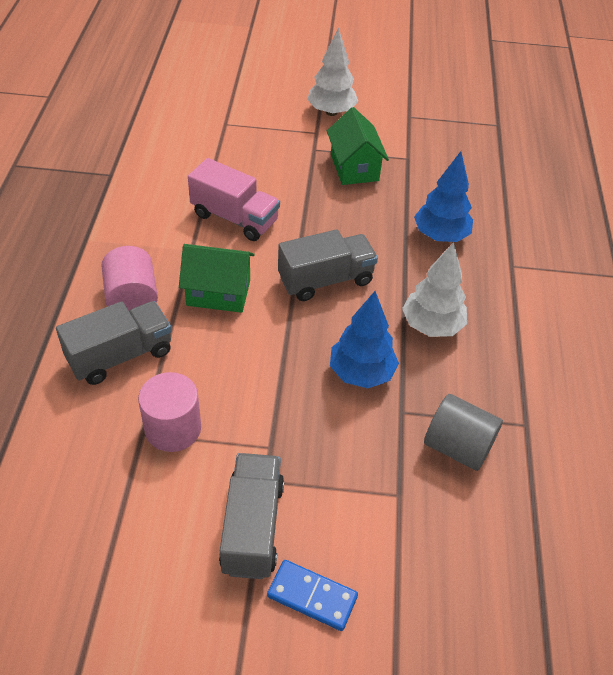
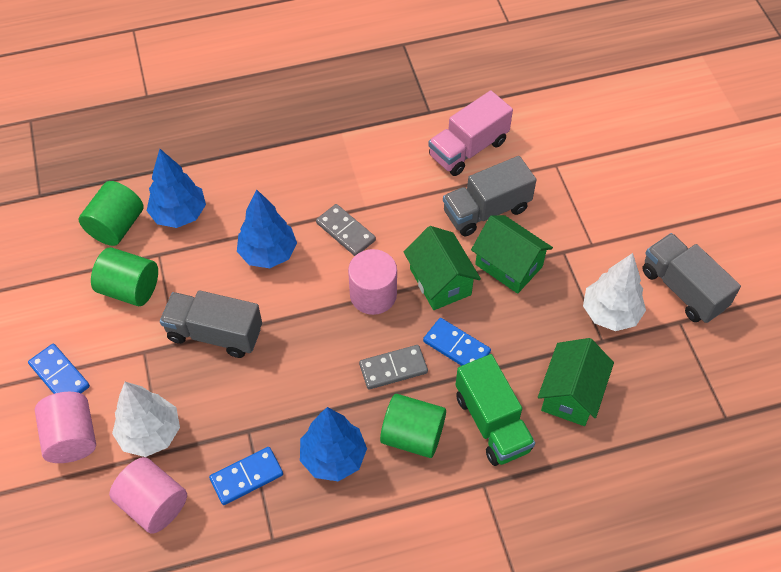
blue domino: [267,560,358,631] = 1 -> [28,344,90,394] [209,447,283,505] [423,318,491,366] = 3
blue tree: [330,291,399,388] [414,151,473,242] = 2 -> [147,149,206,228] [237,190,297,268] [300,407,367,481] = 3
green cylinder: none = 0 -> [79,181,144,246] [91,247,158,306] [380,394,446,458] = 3
green house: [179,244,255,313] [327,107,389,185] = 2 -> [404,226,481,310] [471,215,553,294] [538,338,614,426] = 3
green truck: none = 0 -> [456,354,535,466] = 1
grey cylinder: [424,394,503,471] = 1 -> none = 0
grey domino: none = 0 -> [316,204,376,256] [359,345,428,389] = 2
pink cylinder: [101,246,158,312] [138,372,201,452] = 2 -> [35,392,96,463] [109,457,187,534] [348,249,397,315] = 3

